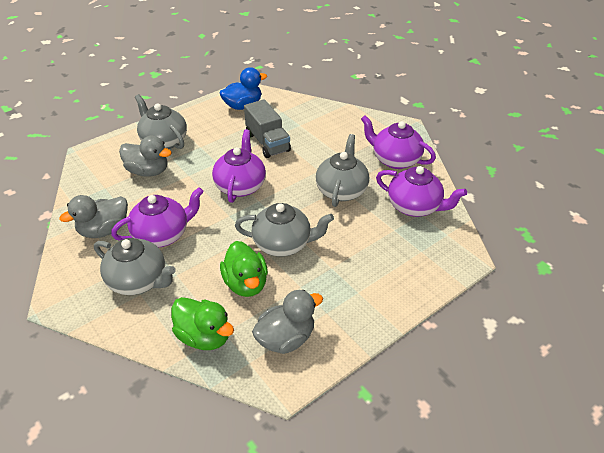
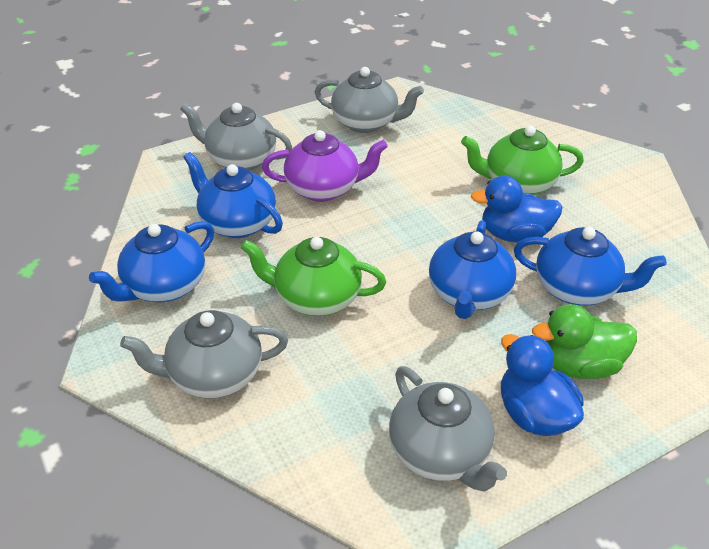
blue duck: [219,67,267,110] = 1 -> [471,176,563,243] [501,334,584,436] = 2
blue teapot: none = 0 -> [89,221,214,302] [183,152,283,238] [429,220,516,319] [514,227,667,306] = 4
green duck: [171,297,234,350] [220,241,268,297] = 2 -> [532,304,637,379] = 1
green teapot: none = 0 -> [240,237,386,316] [461,125,584,195] = 2
grey duck: [59,195,128,238] [119,136,172,177] [252,290,323,354] = 3 -> none = 0
grey truck: [244,99,291,158] = 1 -> none = 0
purple teapot: [111,187,204,247] [212,130,266,203] [361,115,436,169] [376,166,467,217] = 4 -> [262,130,388,202] = 1

